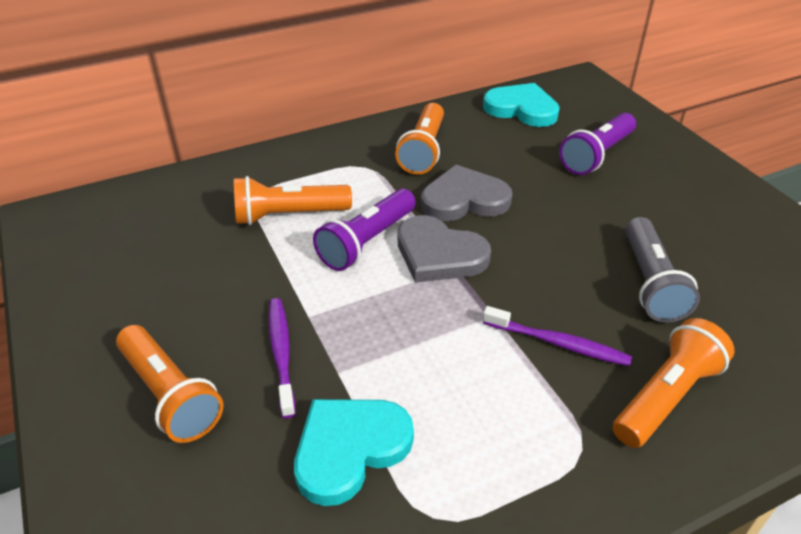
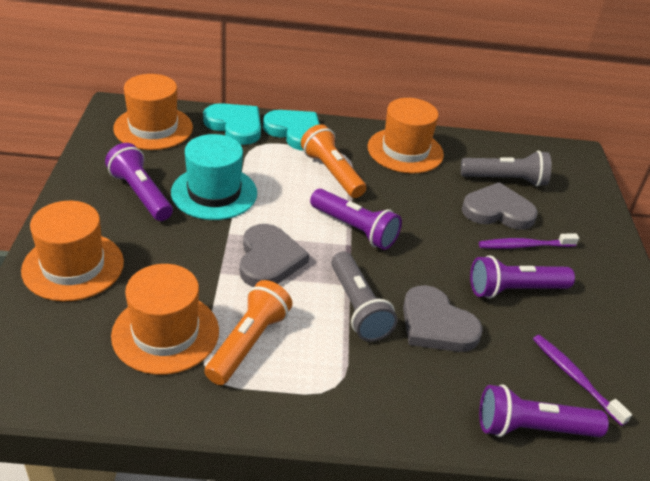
grey flashlight: [625,217,700,323] = 1 -> [331,251,398,342] [461,151,551,187] = 2
grey heart: [398,215,491,283] [421,165,512,221] = 2 -> [240,224,309,287] [403,285,483,352] [462,182,538,230] = 3
orange flashlight: [116,325,224,443] [234,176,352,225] [395,103,444,174] [613,318,735,448] = 4 -> [204,280,292,385] [301,124,366,198] = 2
orange hat: none = 0 -> [21,201,124,301] [111,264,219,375] [113,74,193,150] [368,98,444,174] = 4
purple flashlight: [313,189,416,271] [559,113,636,175] = 2 -> [105,143,173,221] [310,189,402,250] [470,255,575,299] [479,384,609,437] = 4
turquoise hat: none = 0 -> [171,134,257,220] = 1

